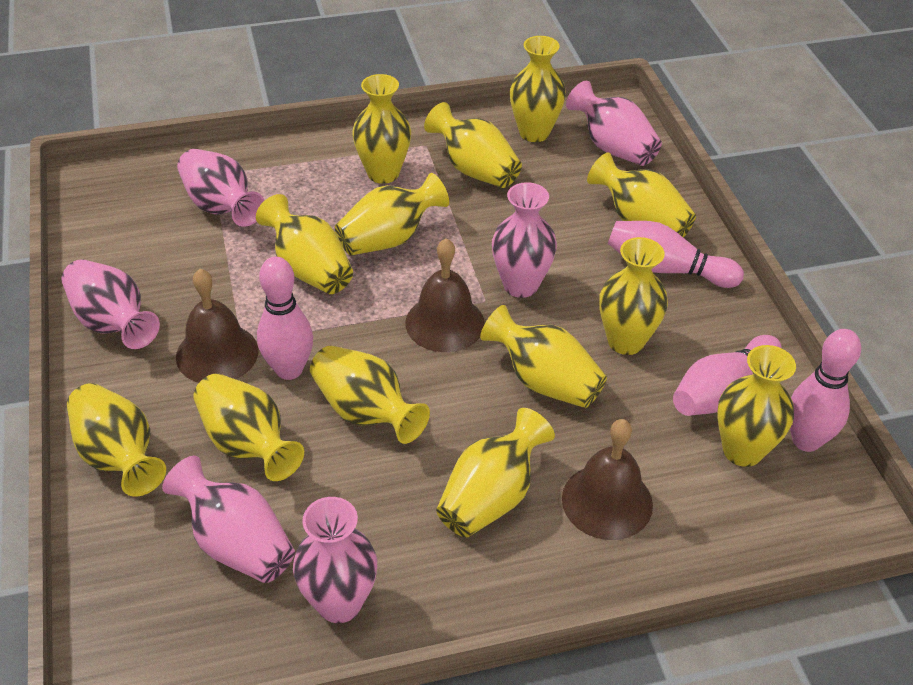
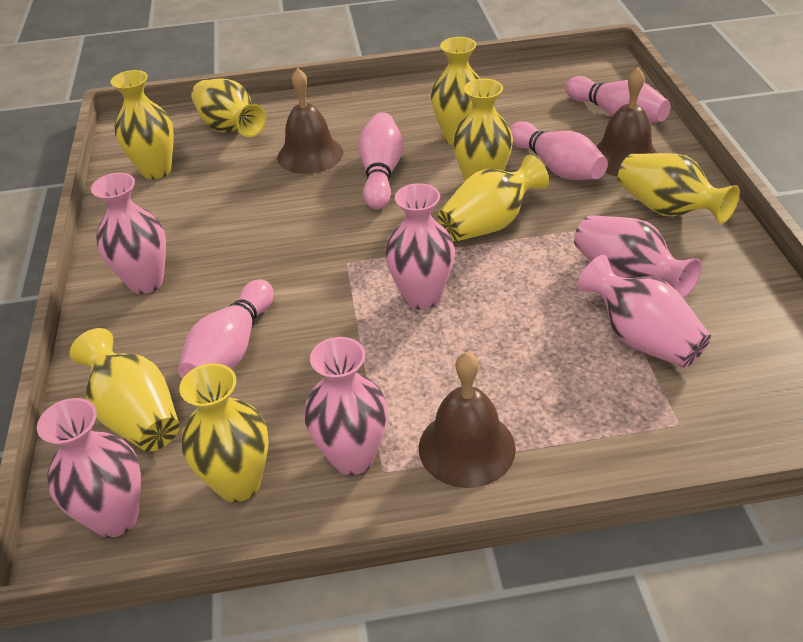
yellow vase: [67,383,166,497] [193,373,304,481] [256,194,353,294] [310,346,430,444] [335,173,449,255] [352,74,411,184] [424,102,522,188] [436,408,555,537] [480,305,607,408] [510,36,566,142] [587,152,696,237] [599,237,668,355] [717,345,796,467] = 13 -> [70,328,179,452] [110,70,174,179] [179,363,269,502] [191,78,266,137] [431,37,481,145] [438,155,549,241] [453,79,513,181] [618,153,740,224] = 8

